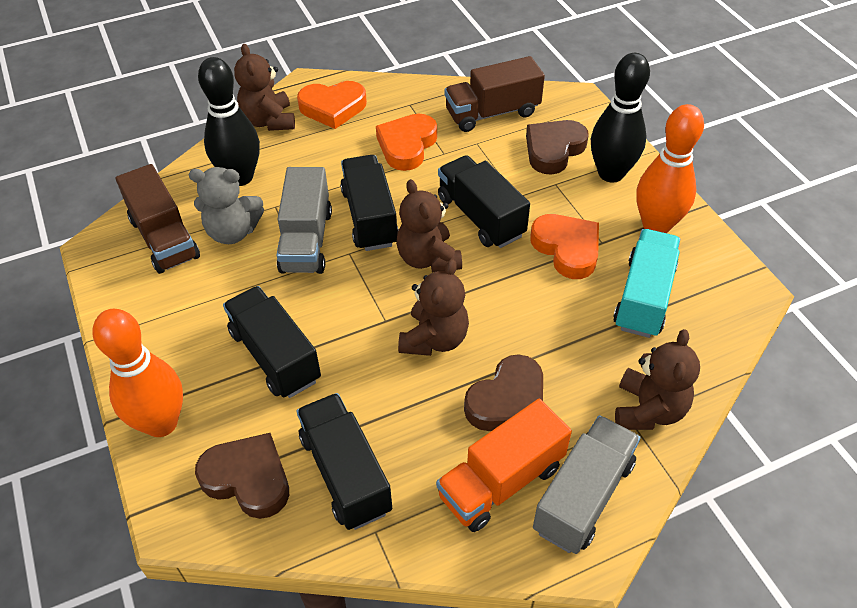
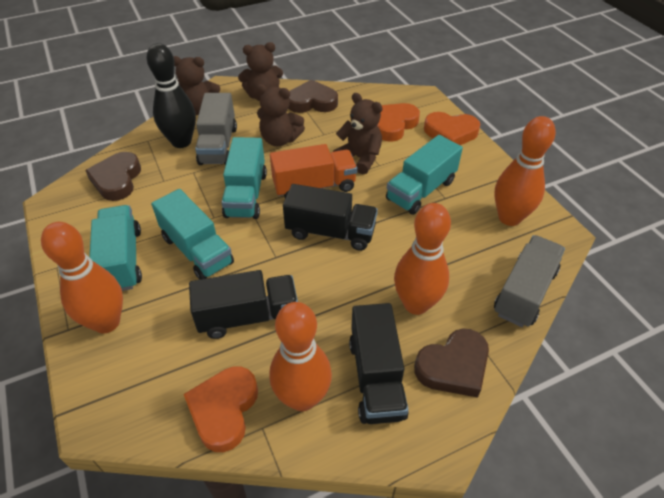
black bowling pin: [198,57,260,186] [591,53,650,183] = 2 -> [147,43,196,148] = 1
black truck: [223,286,321,398] [296,393,392,530] [340,155,398,251] [438,155,530,248] = 4 -> [189,270,298,339] [283,184,378,251] [349,303,409,424] = 3
brown truck: [116,164,200,274] [444,56,545,132] = 2 -> none = 0
grey teddy bear: [189,167,264,244] = 1 -> none = 0
orange bowling pin: [92,309,183,437] [636,104,704,233] = 2 -> [41,222,123,333] [269,302,332,411] [394,203,451,315] [494,116,556,226] = 4
turquoise truck: [613,229,680,338] = 1 -> [89,205,142,291] [151,189,234,280] [221,137,267,219] [386,135,463,215] = 4

